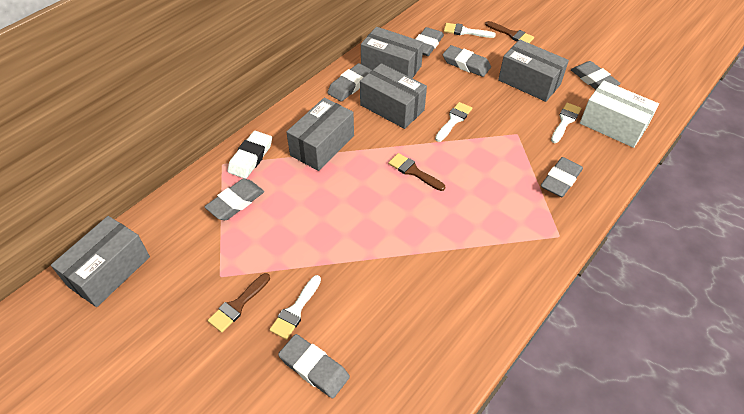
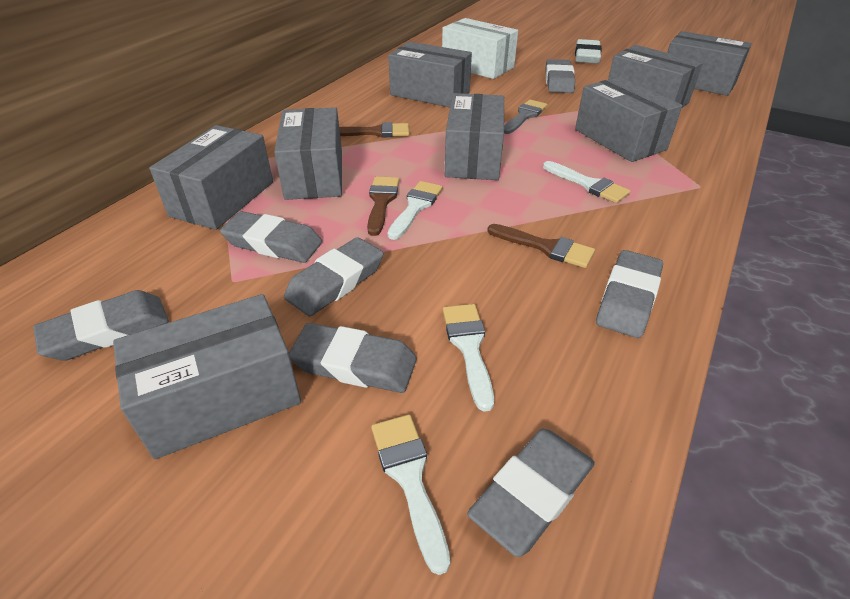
grey box: [51,216,150,307] [286,98,354,171] [360,63,427,129] [361,27,424,78] [498,40,569,102] = 5 -> [113,294,301,459] [149,125,273,230] [274,107,342,200] [388,42,472,107] [445,93,504,180] [575,77,682,162] [608,45,703,108] [667,31,752,96] = 8
grey brush: none = 0 -> [504,100,547,134] = 1

